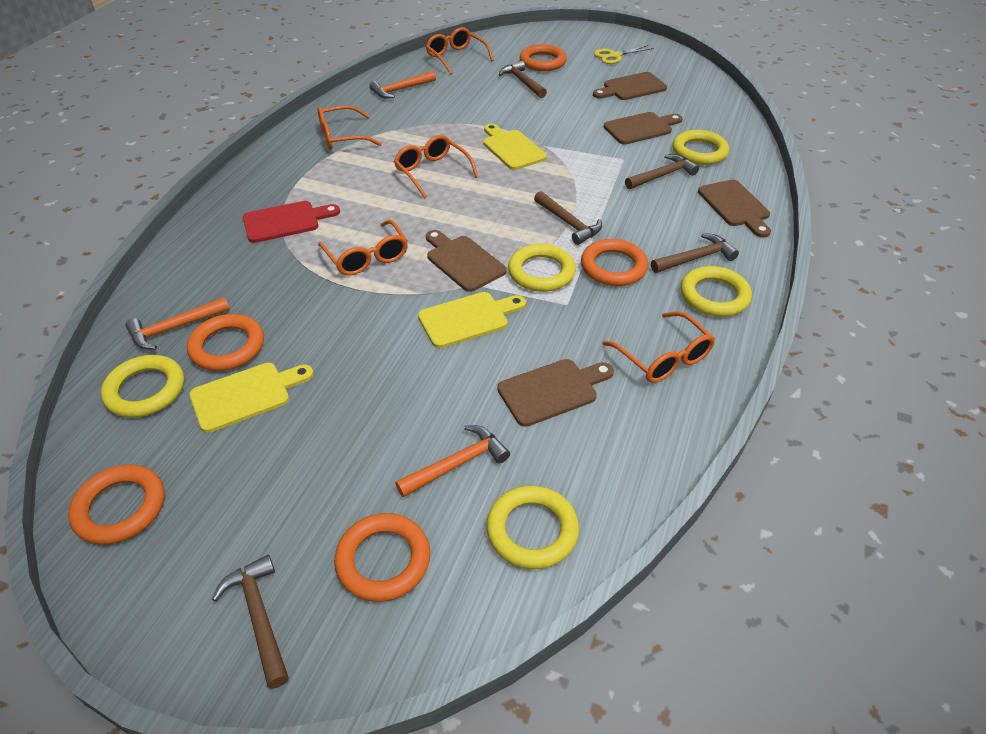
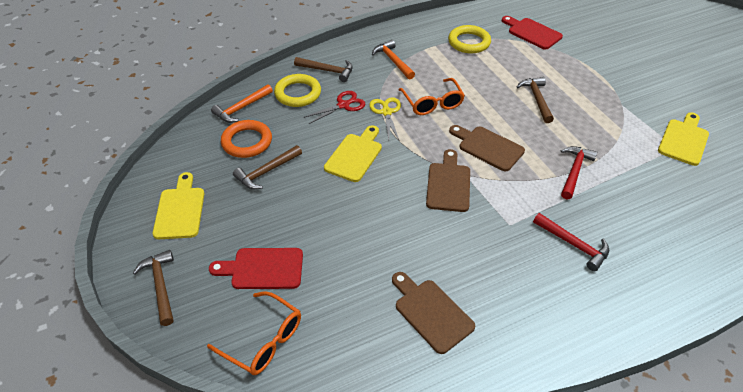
brown cutting board: [426,230,507,292] [497,359,614,427] [593,72,667,100] [603,112,683,144] [698,180,771,238] = 5 -> [392,272,475,354] [426,149,470,212] [449,125,525,171] = 3
brown hammer: [212,555,289,689] [499,61,547,98] [534,191,602,245] [625,154,699,189] [651,233,739,273] = 5 -> [133,250,174,326] [233,145,302,189] [294,57,353,82] [517,77,554,123] = 4
orange glasses: [318,106,382,150] [318,220,408,275] [394,135,479,198] [426,27,494,75] [602,311,715,383] = 5 -> [207,291,301,375] [399,78,465,115] = 2
orange hammer: [125,297,230,350] [369,71,436,99] [395,425,510,497] = 3 -> [211,84,273,123] [372,40,415,79] = 2
orange ring: [68,464,164,545] [187,314,264,371] [334,513,430,602] [520,44,567,71] [581,239,648,286] = 5 -> [221,120,272,158] = 1
red cutting board: [243,201,340,243] = 1 -> [209,248,303,289] [502,16,563,50] = 2
red hammer: none = 0 -> [533,213,609,271] [561,146,597,199] = 2
red scissors: none = 0 -> [303,91,365,124] = 1
yellow ring: [101,355,184,418] [486,485,579,569] [508,244,576,292] [672,130,729,165] [681,266,752,317] = 5 -> [274,74,321,107] [448,25,491,54] = 2

